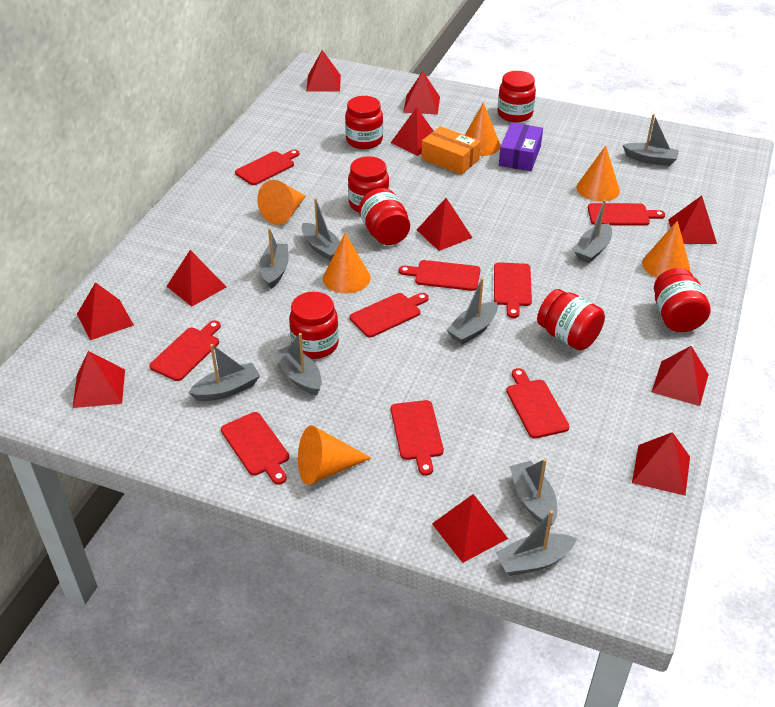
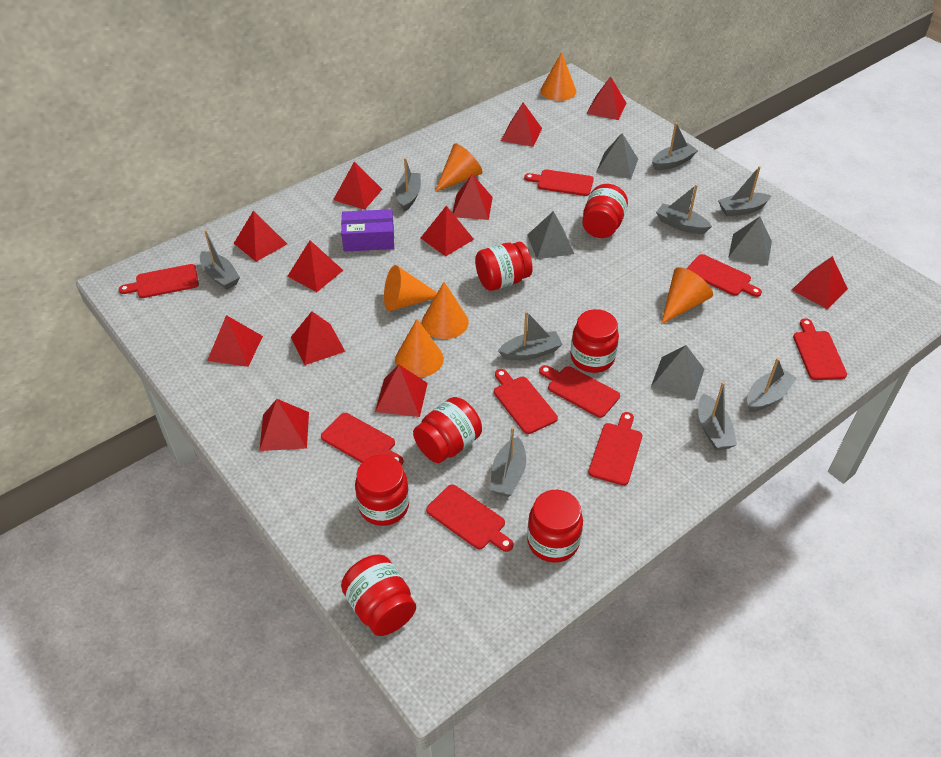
grey pyramid: none = 0 -> [527,211,574,259] [596,133,638,179] [651,345,704,400] [728,217,772,266] = 4
orange box: [421,126,481,175] = 1 -> none = 0
red pyramid: [72,351,125,408] [77,282,134,340] [167,250,226,307] [306,50,341,92] [391,107,433,156] [403,71,440,115] [417,198,472,251] [432,494,508,563] [632,432,690,495] [652,346,709,406] [668,196,717,244] = 11 -> [207,315,263,367] [234,211,287,262] [260,399,309,451] [287,240,344,292] [291,311,345,365] [333,162,383,210] [375,365,428,417] [421,206,474,256] [453,174,493,220] [501,102,542,147] [587,76,626,120] [792,256,848,309] = 12

